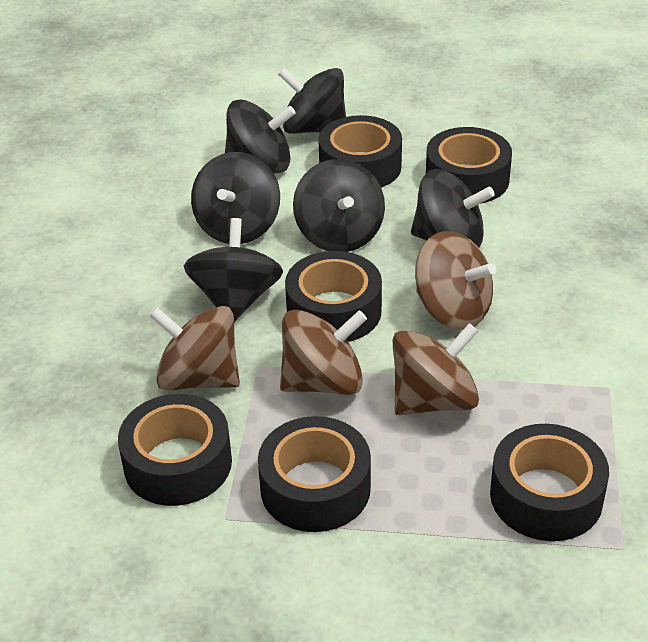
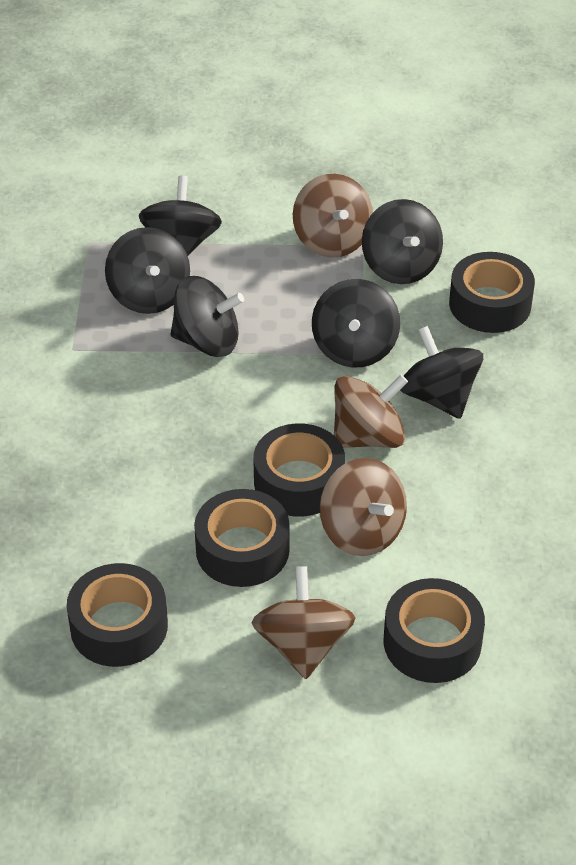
black tape: [118,394,232,506] [258,416,371,532] [285,251,382,342] [318,115,402,188] [426,127,512,204] [490,424,609,541] = 6 -> [67,563,168,667] [194,489,290,587] [253,424,345,517] [383,578,485,683] [449,252,535,333] = 5

